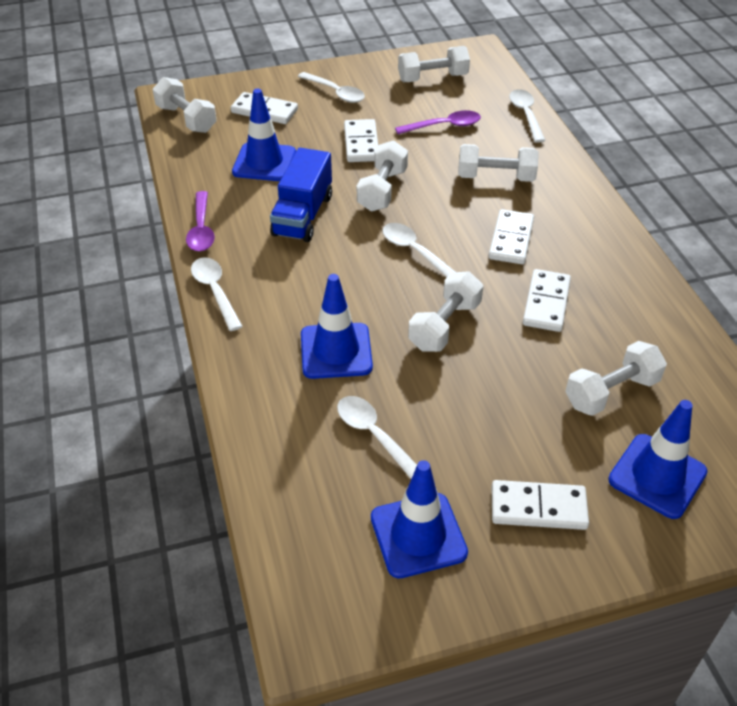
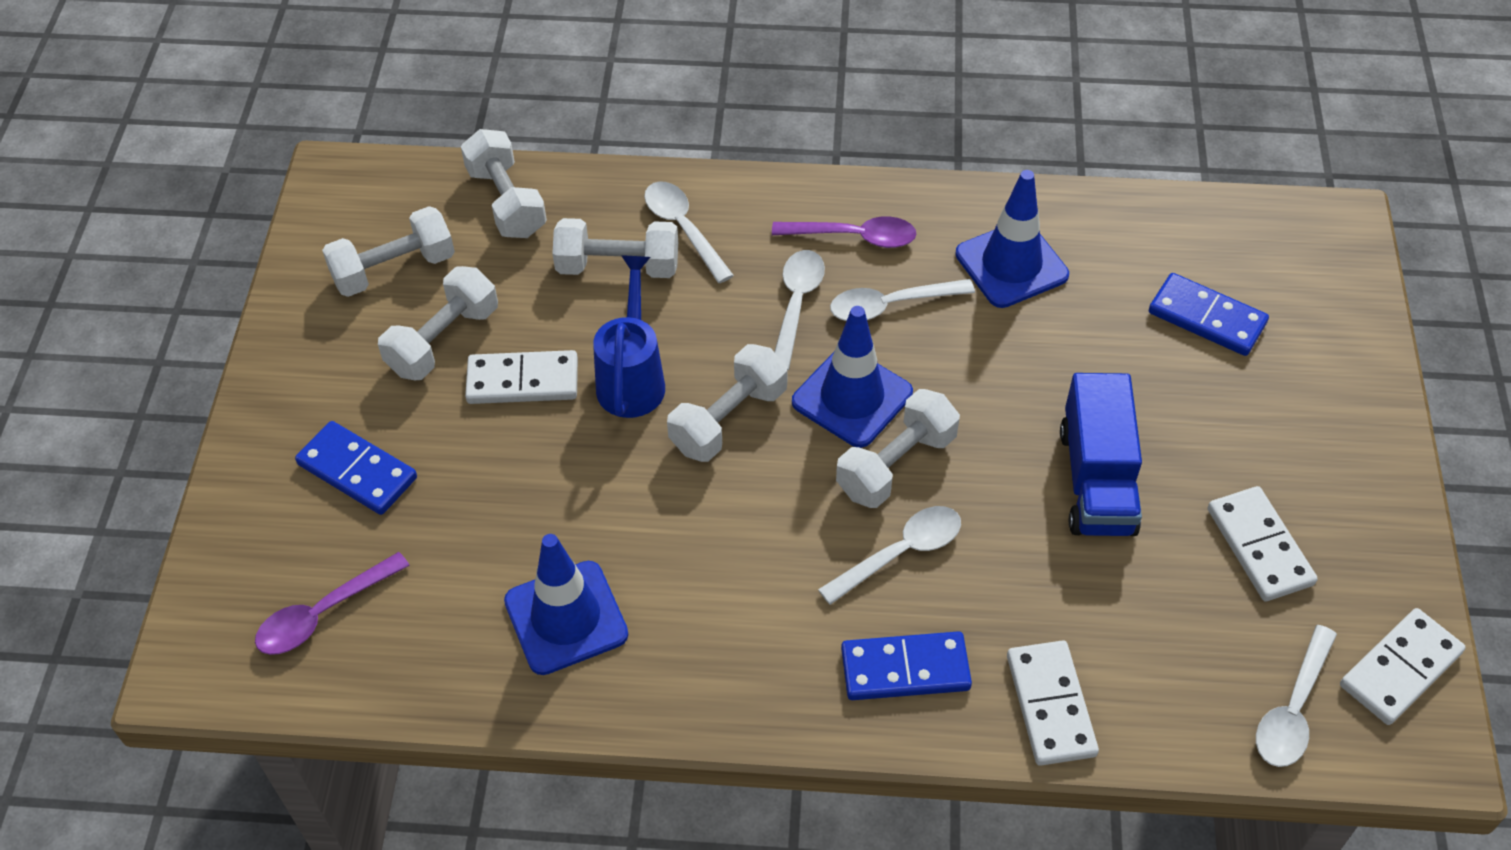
blue domino: none = 0 -> [295,421,417,515] [841,631,972,700] [1149,273,1269,356] = 3
blue traffic cone: [232,89,296,181] [301,274,373,379] [371,460,468,579] [608,400,708,519] = 4 -> [504,534,629,675] [792,306,913,448] [955,170,1069,308] = 3
blue watering can: none = 0 -> [593,255,665,418] = 1
white domino: [231,92,298,124] [344,119,378,162] [489,209,534,264] [492,480,589,530] [523,269,571,332] = 5 -> [465,350,578,404] [1007,640,1099,766] [1208,486,1318,602] [1340,608,1465,725] = 4

